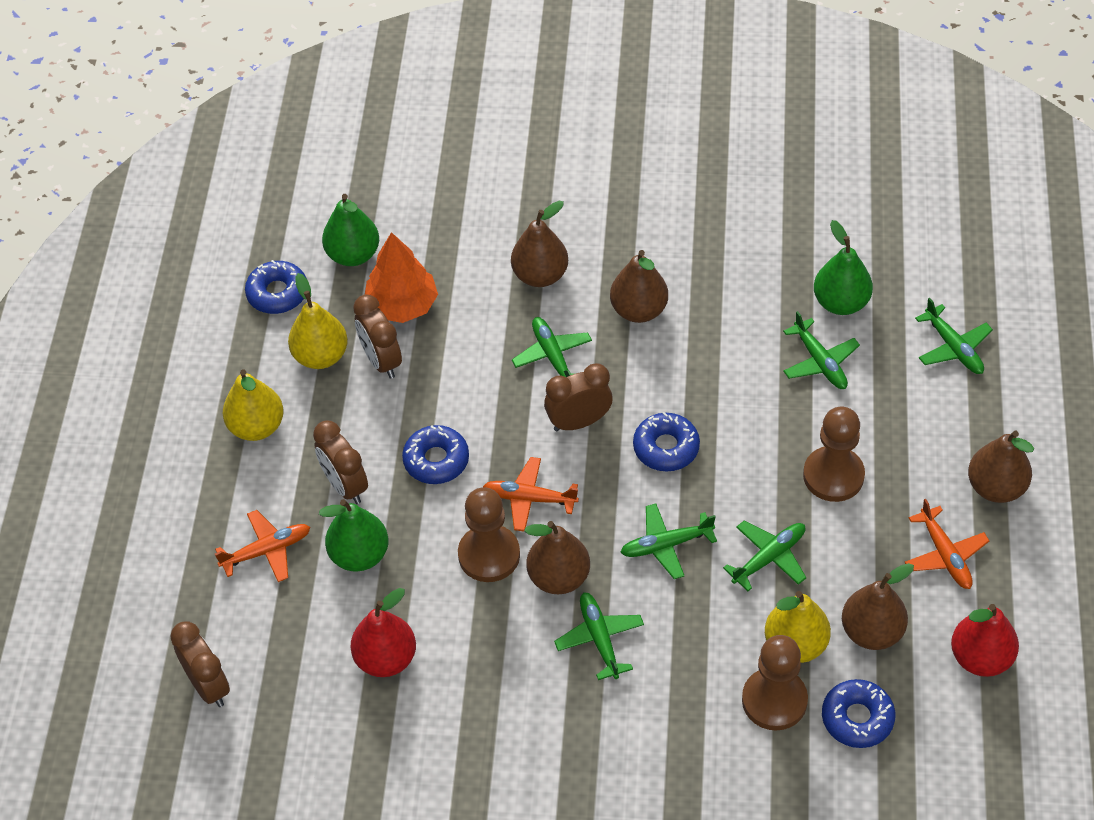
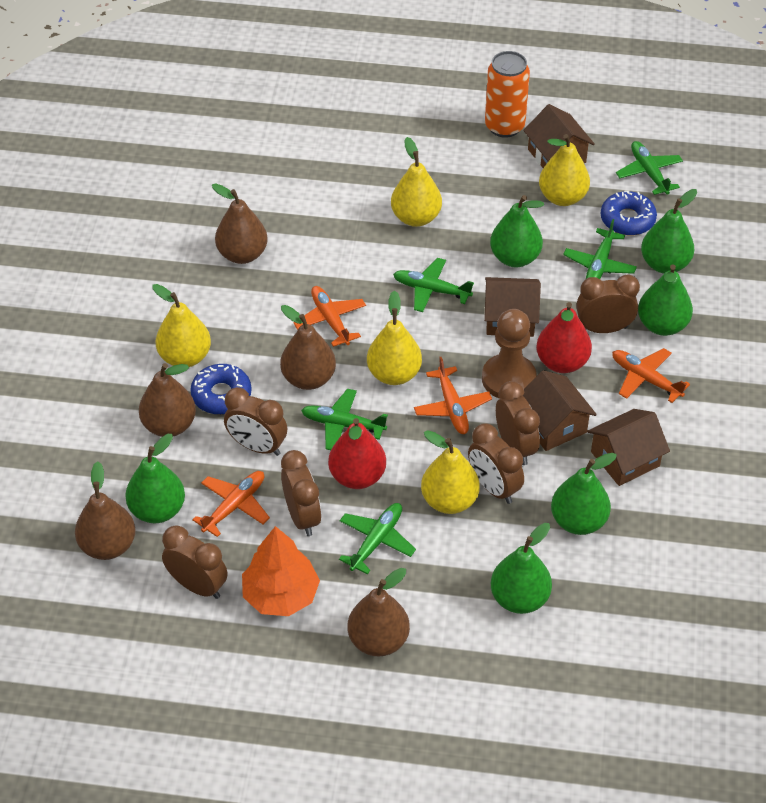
blue donut: [245,260,307,314] [402,425,469,484] [633,412,700,471] [822,679,895,748] = 4 -> [190,364,252,414] [601,191,657,235] = 2
brown clock: [170,621,230,707] [313,421,368,504] [353,295,402,379] [544,363,613,431] = 4 -> [162,525,228,599] [224,387,287,456] [281,450,321,536] [468,423,524,504] [496,381,540,465] [576,274,640,333] = 6
brown house: none = 0 -> [484,277,541,337] [522,370,597,451] [523,104,595,168] [587,409,670,486] = 4
brown pawn: [458,487,520,582] [742,635,808,731] [803,407,865,502] = 3 -> [482,309,536,399] = 1
green pear: [319,499,389,572] [322,194,379,266] [814,220,873,315] = 3 -> [125,434,185,523] [490,195,544,267] [491,523,552,614] [551,453,617,535] [638,264,693,336] [641,189,697,273] = 6
green plane: [512,317,592,377] [554,592,644,680] [620,504,717,579] [723,520,806,591] [783,311,860,389] [915,298,993,374] = 6 -> [301,389,388,450] [339,503,416,575] [393,258,474,312] [563,219,637,279] [616,141,683,195] = 5
orange can: none = 0 -> [485,51,530,138] = 1
orange plane: [215,510,310,582] [483,457,579,532] [904,499,989,589] = 3 -> [192,471,270,537] [294,286,366,347] [414,357,492,434] [612,348,690,403] = 4
yellow pear: [223,369,284,441] [288,273,348,369] [765,591,831,663] = 3 -> [152,284,211,367] [367,291,422,385] [391,137,442,227] [421,430,480,514] [539,134,590,206] = 5

